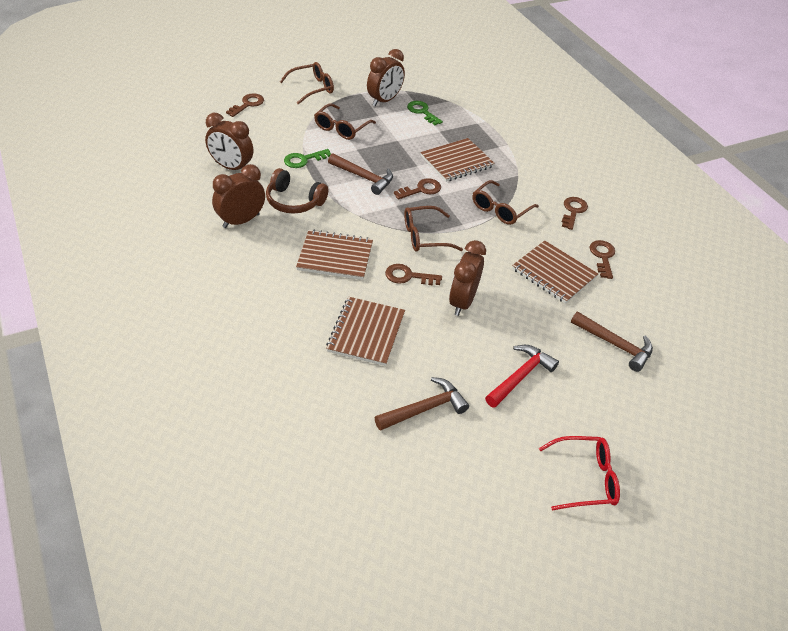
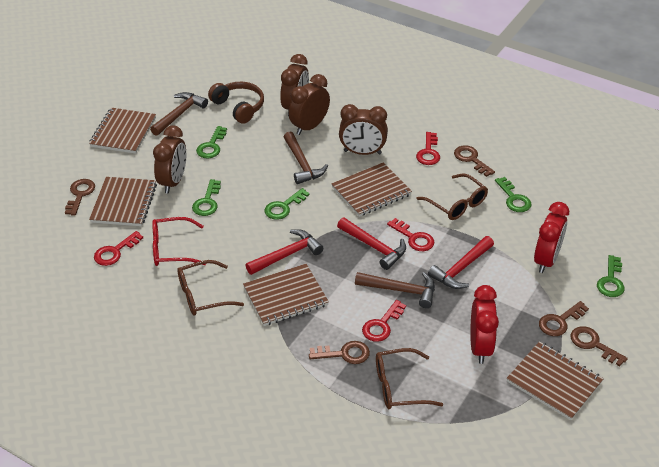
brown glasses: [280,62,334,104] [314,103,376,140] [404,206,463,252] [473,180,539,225] = 4 -> [177,260,244,315] [376,348,443,409] [416,173,488,220] = 3
brown notebook: [296,229,373,280] [326,297,405,366] [420,138,495,182] [512,240,598,304] = 4 -> [89,108,156,154] [89,177,157,226] [243,264,329,326] [332,162,412,217] [507,341,604,420] = 5
green key: [284,149,331,168] [407,101,443,125] = 2 -> [192,179,221,216] [196,126,227,158] [264,188,310,220] [495,177,532,212] [597,255,625,297] = 5
red clock: none = 0 -> [470,285,499,364] [534,202,569,273] = 2
red hammer: [485,345,559,408] = 1 -> [245,229,323,275] [337,217,406,270] [428,236,494,289] = 3
red key: none = 0 -> [94,231,143,266] [362,300,406,342] [387,218,434,251] [416,132,440,165] = 4

